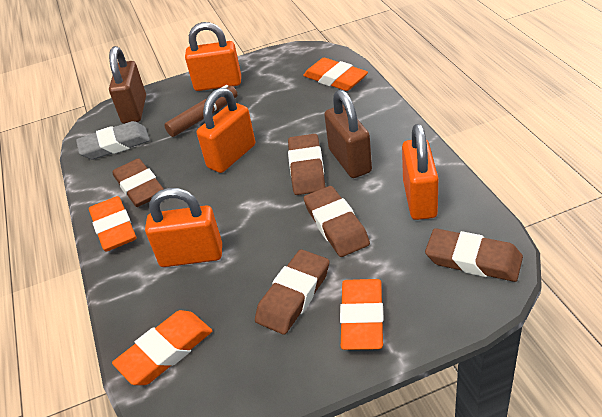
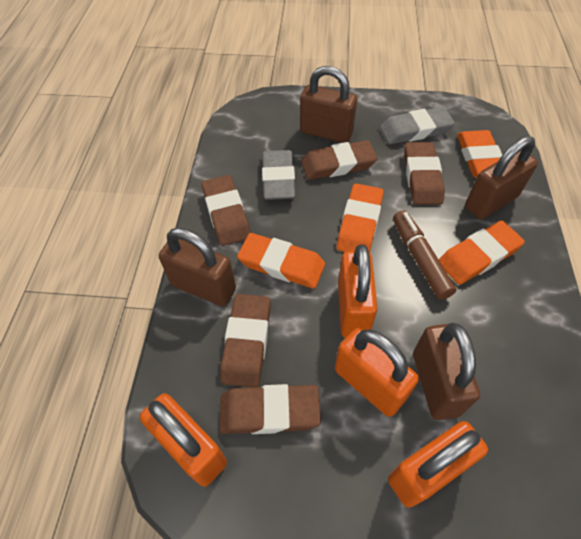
brown padlock: [109,46,146,124] [324,90,372,178] = 2 -> [159,228,236,306] [300,66,357,143] [413,323,480,420] [465,136,538,219] = 4
grey eraser: [76,121,150,160] = 1 -> [262,150,296,200] [380,107,455,144] = 2

